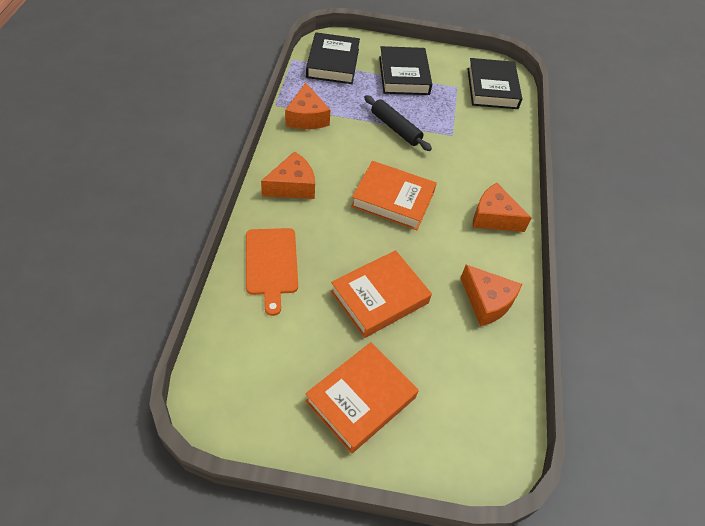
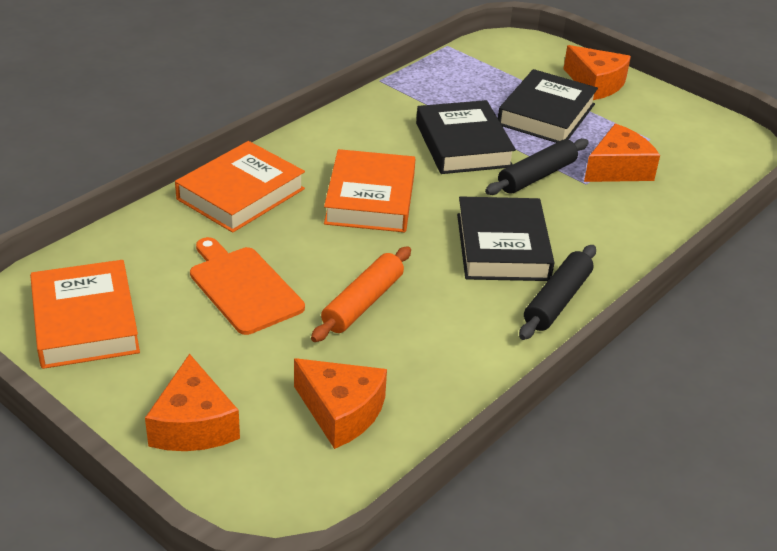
black rolling pin: [364,95,432,151] = 1 -> [485,138,589,195] [519,245,596,340] = 2
orange rolling pin: none = 0 -> [311,246,411,342] = 1

